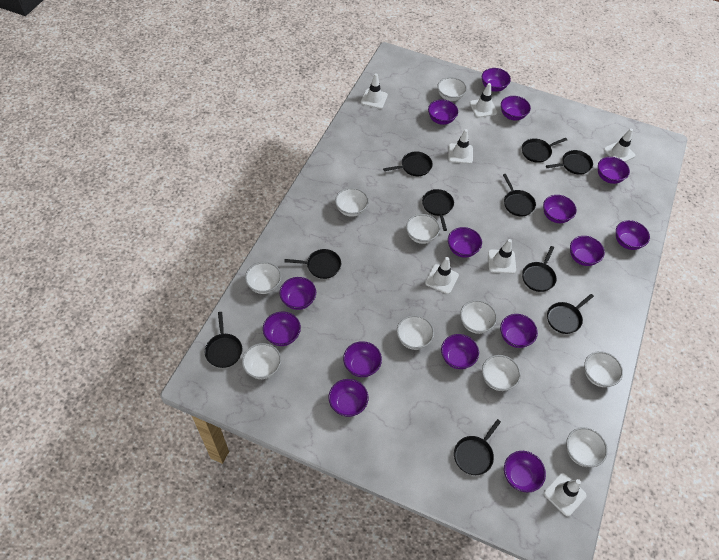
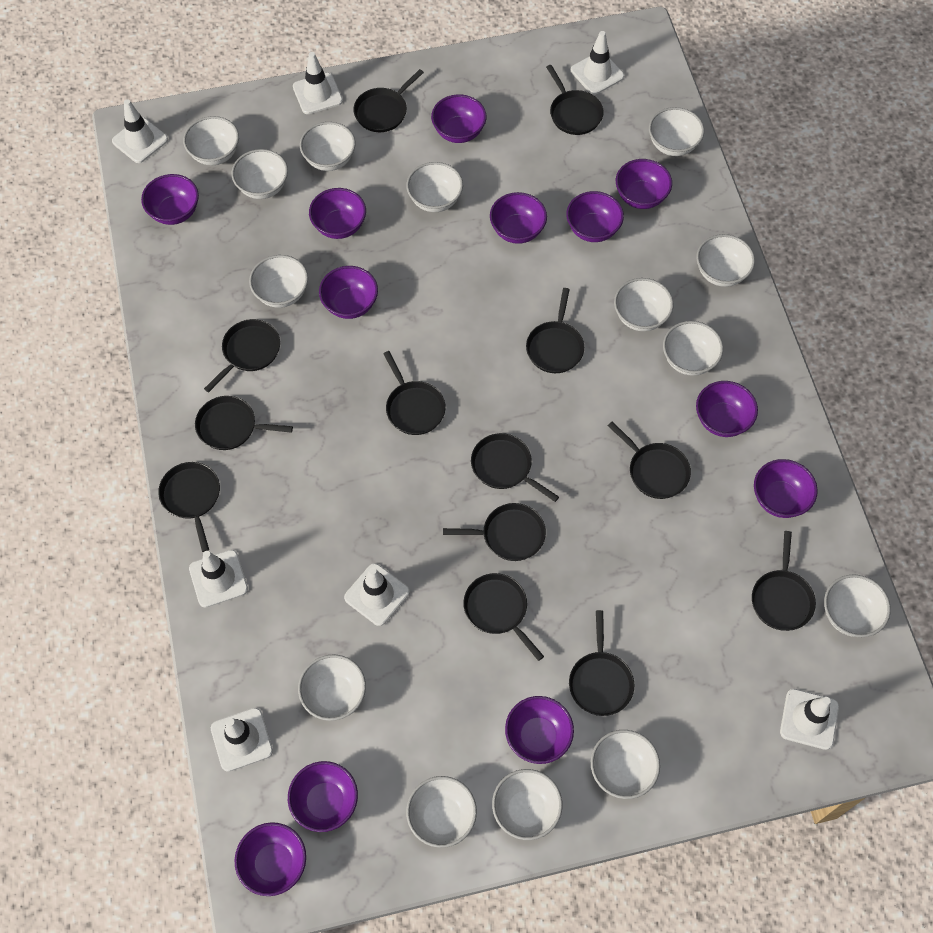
black pan: [205,312,242,368] [284,249,341,279] [383,151,433,176] [422,189,454,231] [454,419,501,475] [503,174,536,216] [522,138,567,163] [522,246,557,292] [546,150,593,175] [547,294,594,334] = 10 -> [158,462,220,552] [195,396,293,450] [204,319,280,392] [353,69,424,132] [383,351,446,435] [443,503,546,561] [463,573,544,661] [471,433,559,502] [526,288,584,373] [546,65,604,135] [569,610,634,716] [608,421,691,499] [752,531,816,631] = 13
purple bowl: [263,312,301,346] [280,277,316,310] [328,379,369,417] [343,341,382,377] [428,99,458,125] [441,334,479,369] [448,227,482,258] [482,68,511,92] [500,314,538,348] [501,96,531,120] [504,451,546,492] [543,195,577,223] [570,236,605,266] [598,157,630,184] [616,220,650,250] = 15 -> [141,174,199,225] [235,822,306,896] [288,761,358,832] [309,188,366,239] [319,266,378,319] [431,94,487,143] [490,192,547,244] [505,696,574,764] [566,191,624,242] [616,159,672,209] [696,381,758,437] [754,459,818,518] = 12
white bowl: [242,343,281,379] [245,262,282,294] [335,188,369,217] [397,315,434,350] [406,214,440,244] [437,77,467,101] [460,300,497,334] [482,355,521,391] [566,427,608,467] [584,351,623,387] = 10 -> [183,116,239,165] [231,149,288,199] [249,255,308,308] [298,655,366,721] [300,122,356,171] [406,162,463,212] [406,776,477,848] [492,769,563,840] [591,730,660,799] [614,278,673,331] [649,107,704,156] [663,321,723,376] [696,234,755,287] [824,574,891,637] = 14

